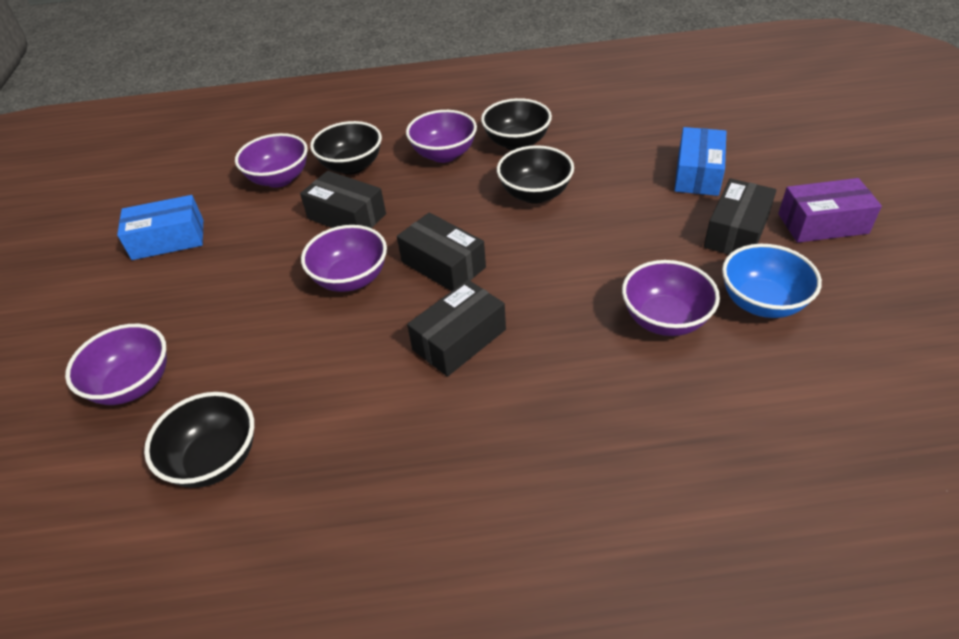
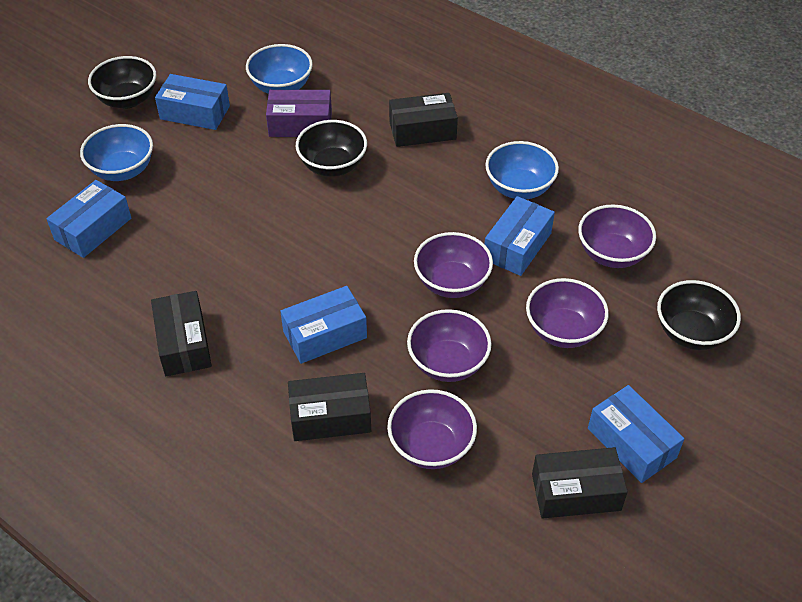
black bowl: [144,392,254,488] [310,121,382,175] [481,98,552,150] [497,145,574,204] = 4 -> [88,56,156,109] [296,120,367,177] [657,280,741,350] = 3
blue bowl: [722,244,822,318] = 1 -> [80,124,153,181] [246,44,313,94] [485,141,559,199] = 3
blue box: [117,195,203,260] [674,127,726,196] = 2 -> [46,180,131,258] [155,74,230,130] [280,286,367,364] [485,196,555,276] [588,385,684,483] = 5

